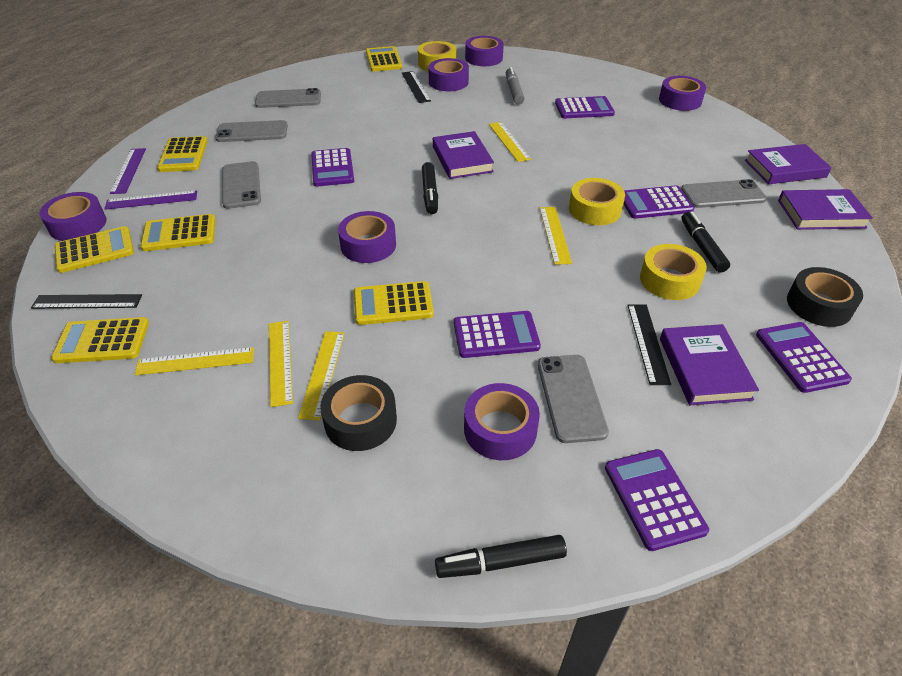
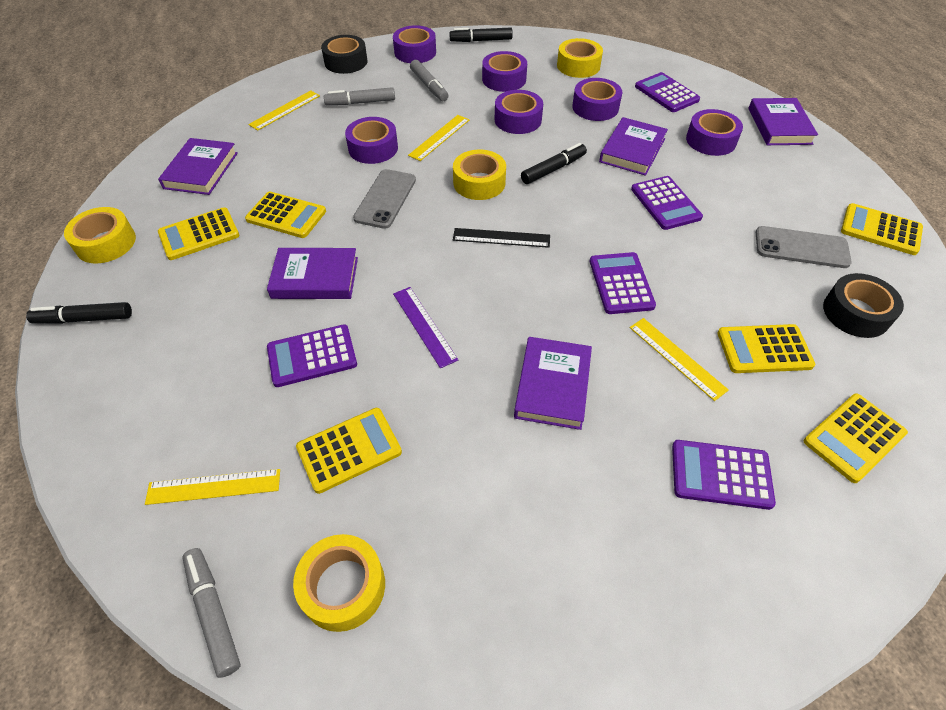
black ruler: [31,294,142,309] [402,71,431,103] [627,304,671,385] = 3 -> [453,228,550,248] = 1
grey marker: [506,67,524,105] = 1 -> [182,548,241,678] [324,87,395,106] [410,60,449,101] = 3
grey phone: [215,120,288,142] [222,161,261,209] [255,88,321,108] [538,355,609,443] [681,179,767,208] = 5 -> [353,169,416,229] [756,226,852,268] = 2
purple book: [433,131,494,179] [660,324,759,405] [745,144,832,184] [778,189,873,230] = 4 -> [158,138,238,195] [267,248,358,299] [514,337,592,430] [599,117,668,176] [748,98,818,145] = 5
purple calculator: [311,148,354,187] [454,311,541,358] [555,96,615,118] [605,449,709,551] [623,185,694,219] [756,322,852,393] = 6 -> [267,324,357,387] [590,252,656,314] [631,176,703,230] [635,72,700,112] [672,440,776,510] = 5
purple ruler: [104,190,197,210] [110,148,146,194] = 2 -> [393,287,458,368] = 1
yellow ruler: [135,347,254,375] [269,321,293,407] [298,331,345,421] [489,122,531,162] [540,207,572,265] = 5 -> [145,469,280,505] [248,90,320,131] [408,115,470,161] [630,318,729,401] = 4
yellow tape: [418,41,456,71] [569,178,625,225] [640,244,707,300] = 3 -> [64,207,136,264] [293,534,385,632] [453,150,506,200] [557,38,603,78] = 4

